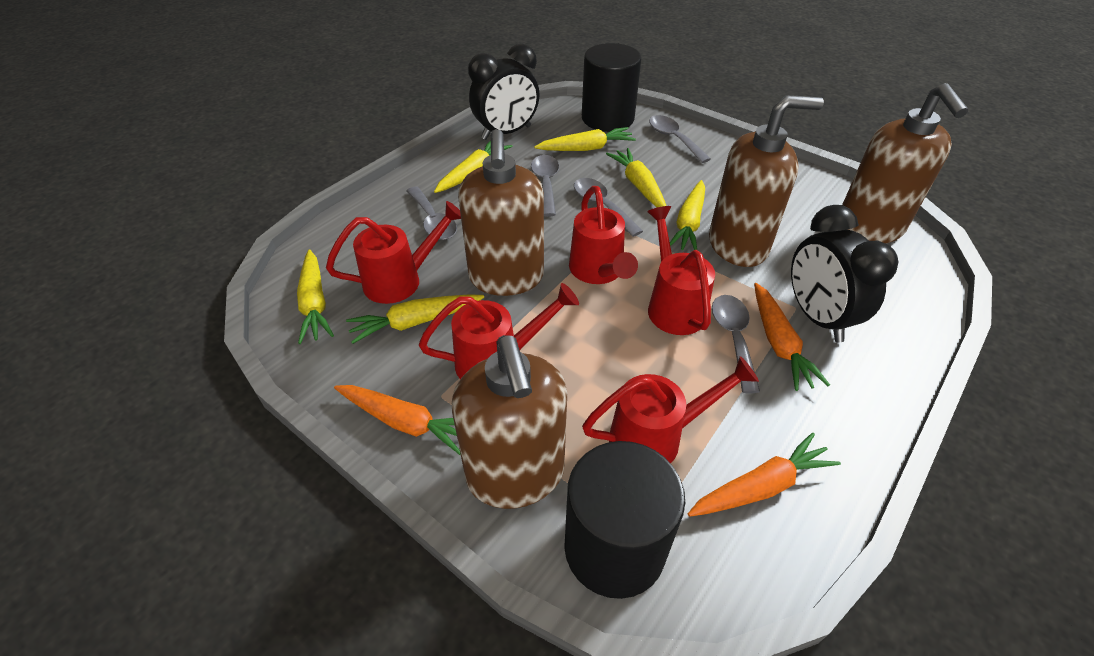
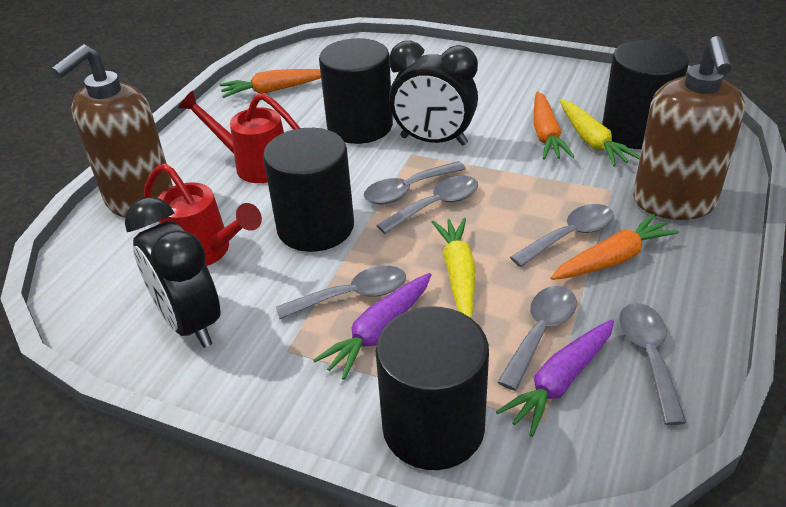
black cylinder: [564,441,685,599] [582,43,642,132] = 2 -> [263,128,354,252] [319,38,393,144] [376,306,489,470] [602,40,689,149] = 4
brown soap dispenser: [452,335,567,509] [458,129,544,296] [709,95,824,267] [842,83,968,243] = 4 -> [51,44,173,218] [633,36,745,220] = 2
grey spoon: [406,186,457,240] [531,155,559,217] [574,178,643,237] [649,115,711,163] [712,295,760,393] = 5 -> [276,266,406,319] [364,161,466,204] [376,176,478,234] [497,286,577,391] [510,204,614,267] [619,303,686,425] = 6
purple carrot: none = 0 -> [313,273,432,380] [496,319,614,437] = 2
red watering can: [326,201,461,304] [419,283,579,379] [569,186,638,284] [582,356,759,463] [647,206,715,335] = 5 -> [144,163,262,266] [178,90,300,183] = 2
yellow carrot: [297,249,334,344] [346,294,484,344] [434,141,513,193] [534,127,636,151] [606,148,666,207] [670,180,705,250] = 6 -> [432,218,475,318] [560,99,640,166] = 2

